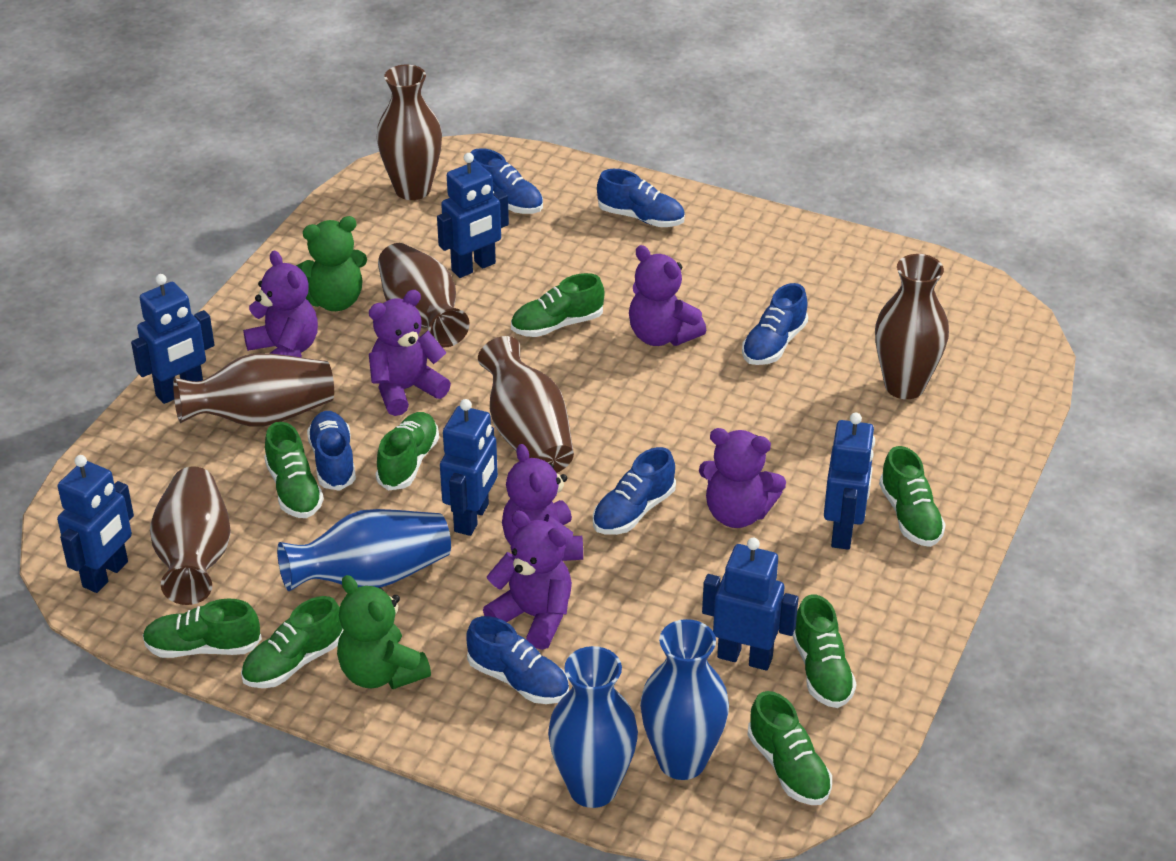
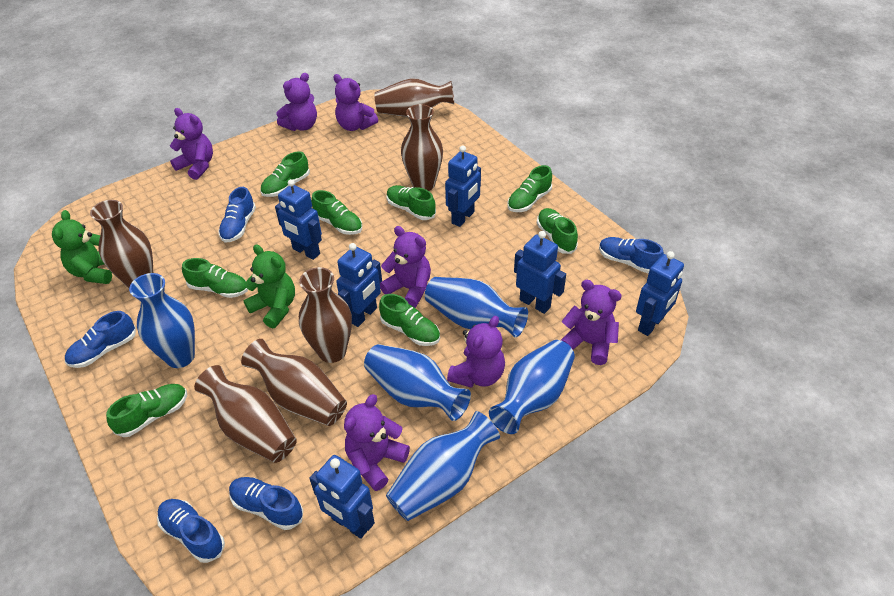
blue shoe: [307,411,356,491] [466,616,569,704] [470,148,543,214] [593,447,676,535] [597,169,685,227] [742,283,808,365] = 6 -> [65,311,136,368] [157,499,225,563] [218,187,256,243] [229,477,303,530] [599,237,664,274] = 5
blue vase: [277,509,451,592] [548,646,638,808] [640,619,729,780] = 3 -> [129,273,195,368] [364,344,471,421] [386,411,500,521] [425,277,528,338] [489,340,575,434] = 5
purple teddy bear: [243,251,318,357] [369,290,451,416] [483,511,572,650] [502,444,583,561] [629,245,707,346] [699,428,786,528] = 6 -> [170,108,213,180] [276,73,317,131] [333,74,378,131] [344,394,410,491] [380,226,431,308] [447,316,505,388] [561,280,622,365] = 7

